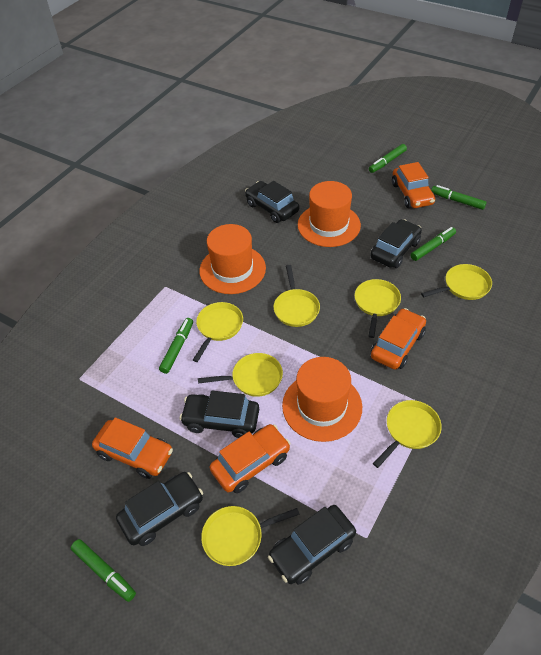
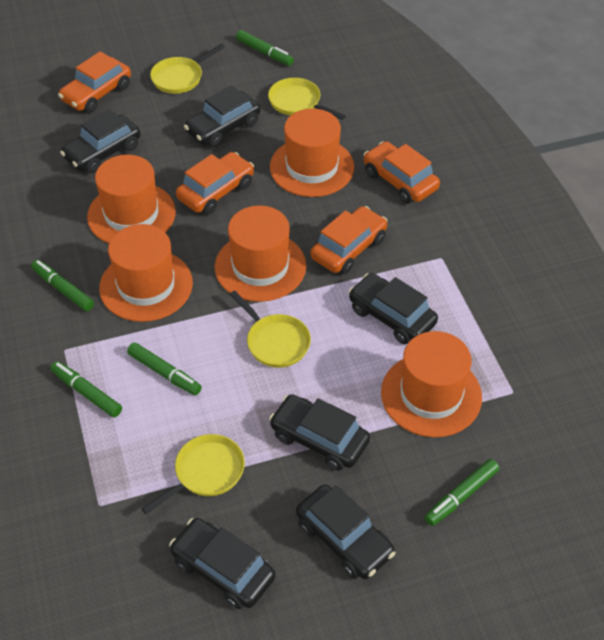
black car: [116,472,203,546] [180,391,259,438] [245,181,299,223] [268,505,356,585] [370,219,422,268] = 5 -> [60,109,140,173] [169,518,275,609] [184,85,260,148] [269,394,370,471] [296,484,395,579] [349,273,438,344] = 6
orange hat: [199,224,266,294] [282,357,362,442] [298,181,361,247] = 3 -> [87,155,176,243] [99,224,193,322] [215,205,306,302] [270,109,354,197] [381,331,482,437] = 5
yellow pan: [193,302,243,362] [198,353,283,397] [201,506,300,566] [274,265,320,327] [355,279,401,338] [373,400,442,468] [421,264,492,300] = 7 -> [141,434,245,514] [150,44,225,94] [229,291,311,368] [268,78,346,120] = 4

